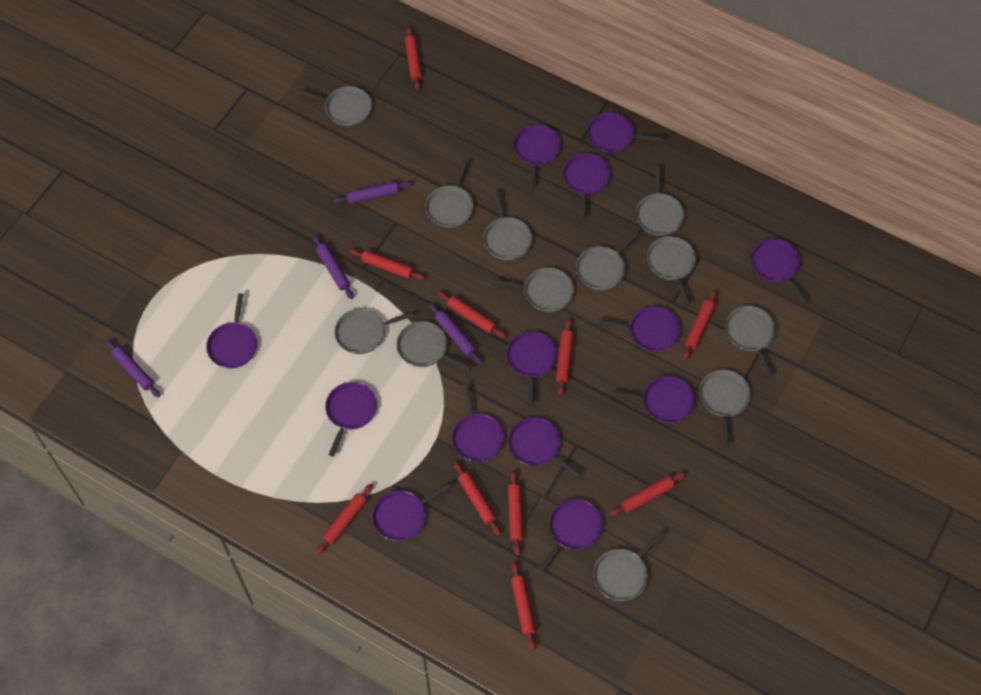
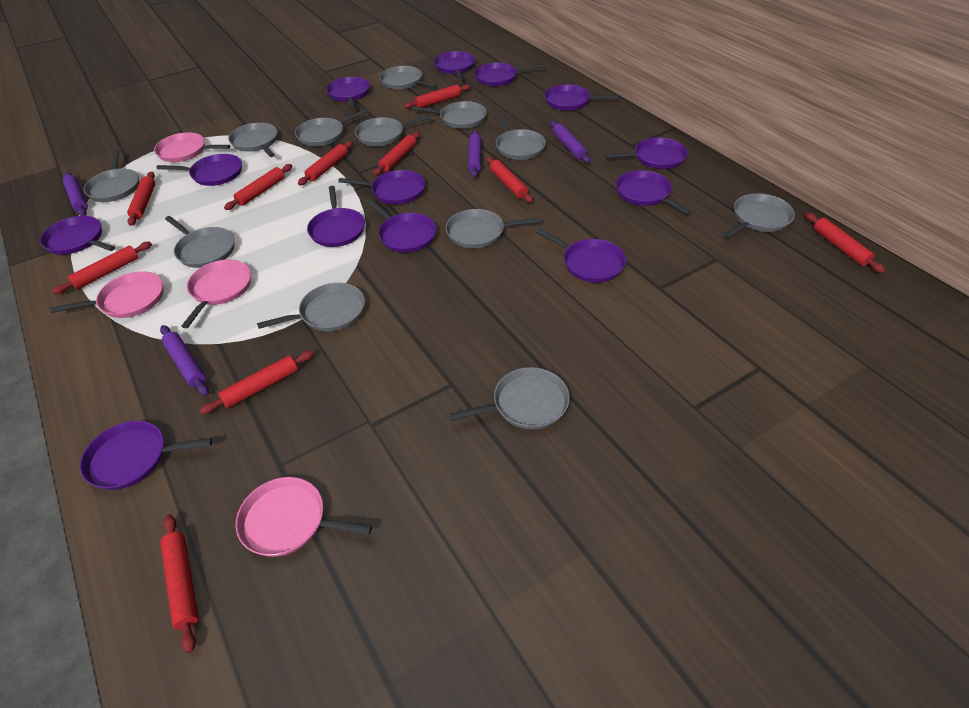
pink pan: none = 0 -> [50,271,163,318] [154,132,230,162] [181,260,251,328] [236,477,372,557] = 4

